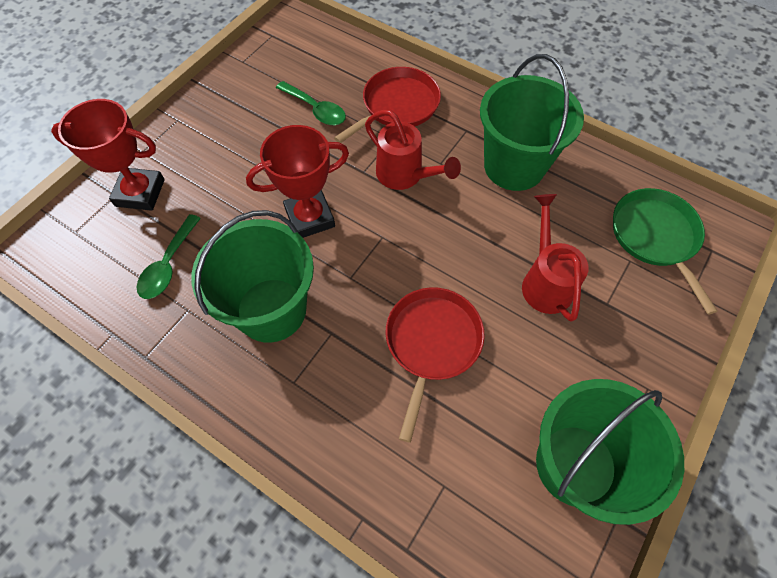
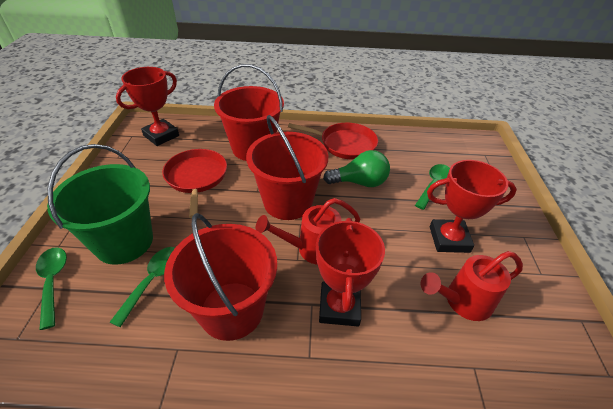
green bucket: [191,210,314,343] [480,54,584,191] [536,379,684,525] = 3 -> [47,144,153,265] = 1
green light bulb: none = 0 -> [323,150,390,187] = 1
green pan: [613,188,718,314] = 1 -> none = 0
green spoon: [137,214,201,299] [276,81,346,125] = 2 -> [36,247,67,330] [110,247,175,327] [415,164,450,210] = 3
red bucket: none = 0 -> [164,213,277,341] [214,64,284,161] [246,115,328,220] = 3
red trophy: [51,99,165,211] [246,125,349,238] = 2 -> [116,67,179,146] [316,218,385,326] [427,160,517,253] = 3

